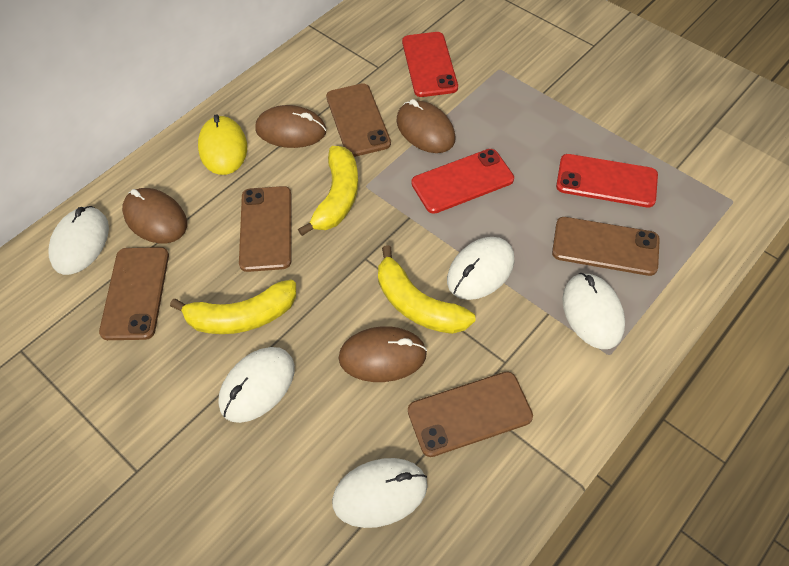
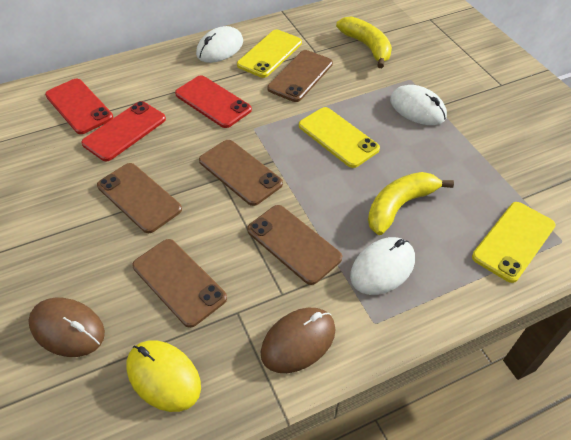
brown mouse: [122,188,187,243] [255,105,326,148] [338,326,427,382] [397,99,455,153] = 4 -> [28,298,105,357] [261,308,336,373] = 2
white mouse: [48,206,109,275] [218,347,295,423] [332,458,428,528] [447,237,514,300] [562,273,625,349] = 5 -> [196,26,243,63] [350,237,415,295] [390,85,447,125] = 3
yellow banana: [170,280,296,334] [298,146,358,236] [378,245,476,334] = 3 -> [336,17,392,68] [368,172,454,235] = 2
yellow phone: none = 0 -> [237,30,302,78] [299,107,380,168] [472,202,556,283] = 3

